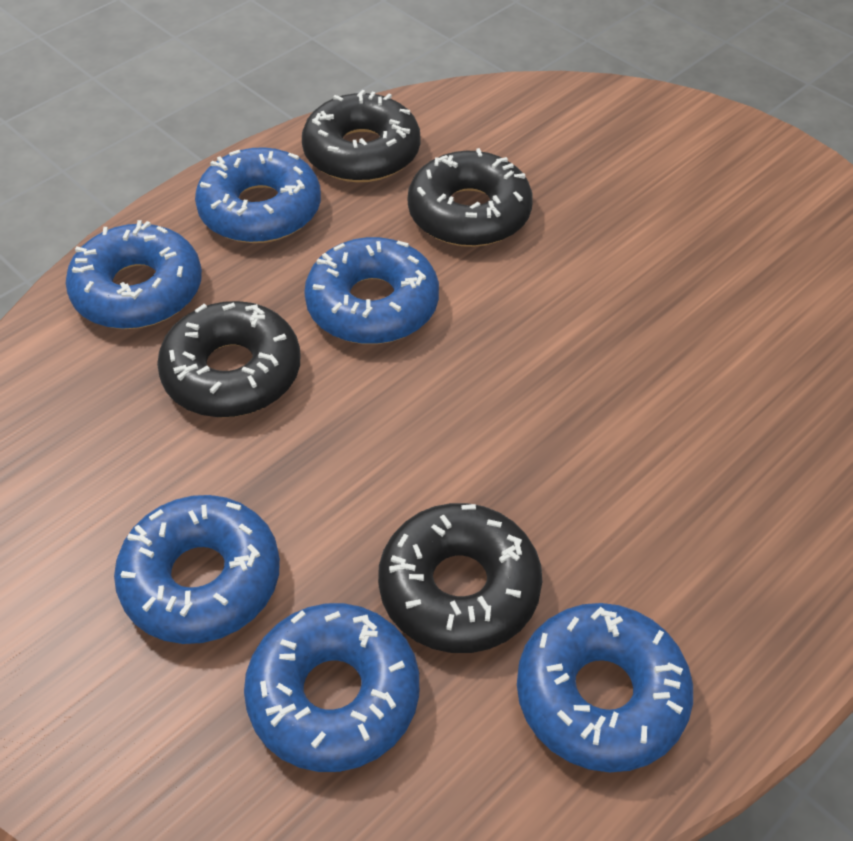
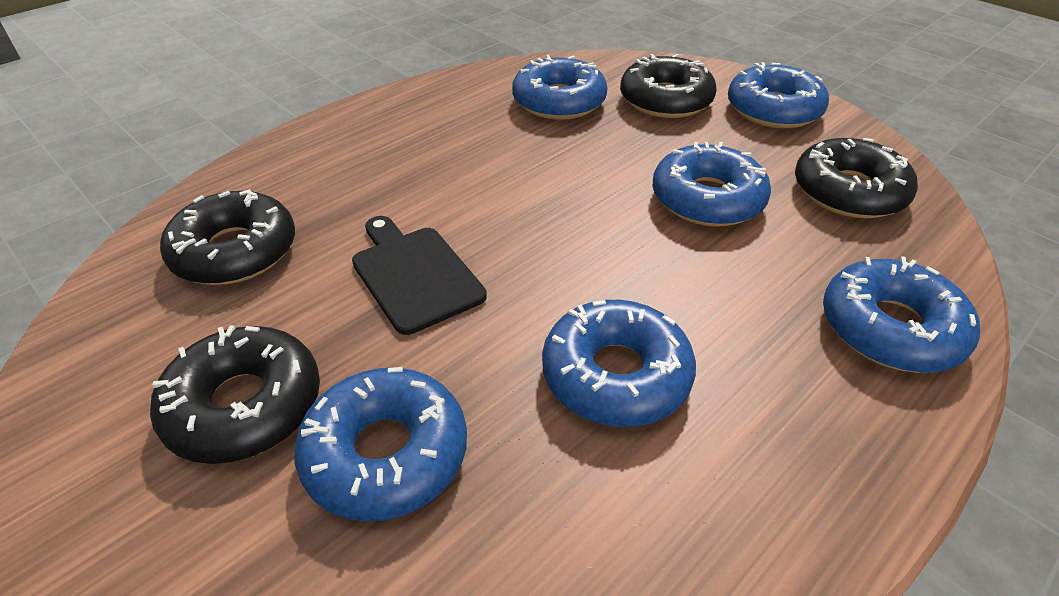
black cutting board: none = 0 -> [352,216,487,335] = 1

